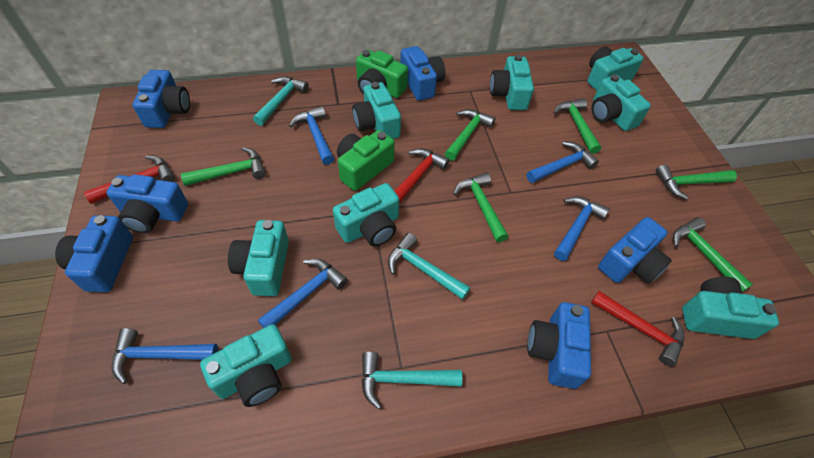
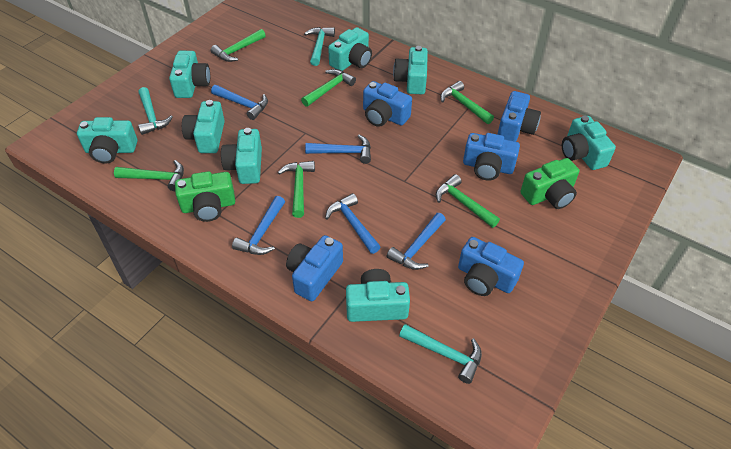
blue camera: [55,215,133,292] [106,174,188,233] [132,70,190,128] [400,46,445,101] [527,302,591,389] [598,217,672,284] = 6 -> [286,235,343,301] [363,81,412,127] [458,237,524,296] [463,133,520,181] [497,91,541,142] = 5
red hammer: [84,155,175,204] [395,148,450,204] [591,291,684,367] = 3 -> none = 0

